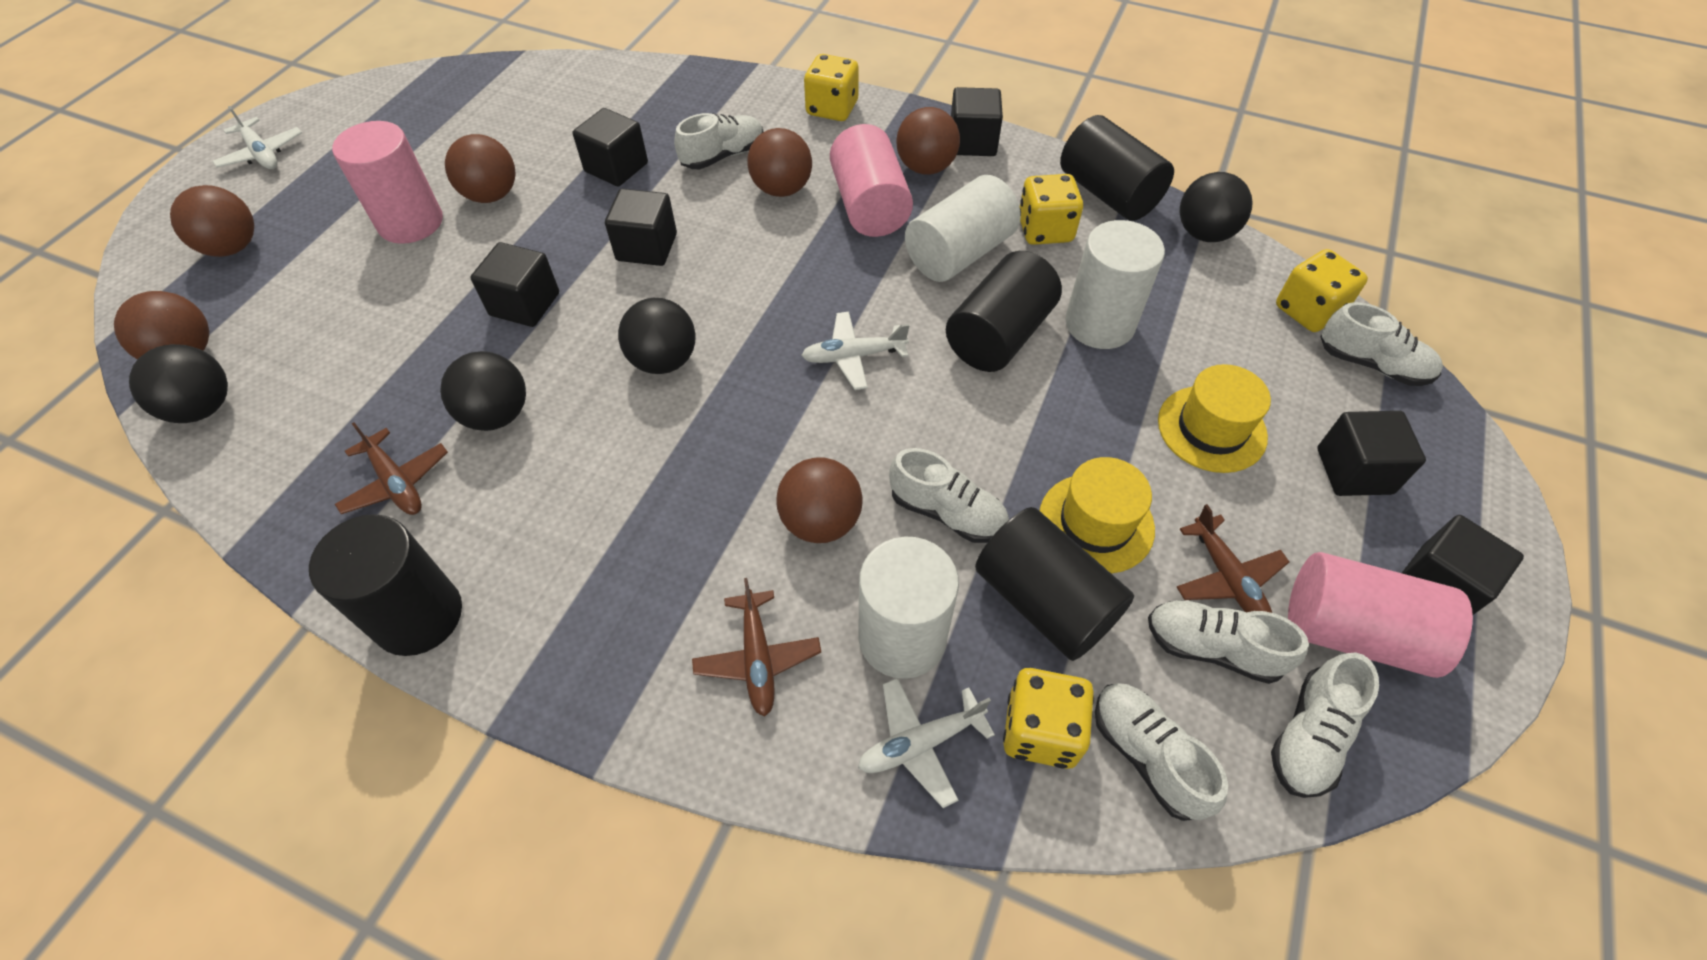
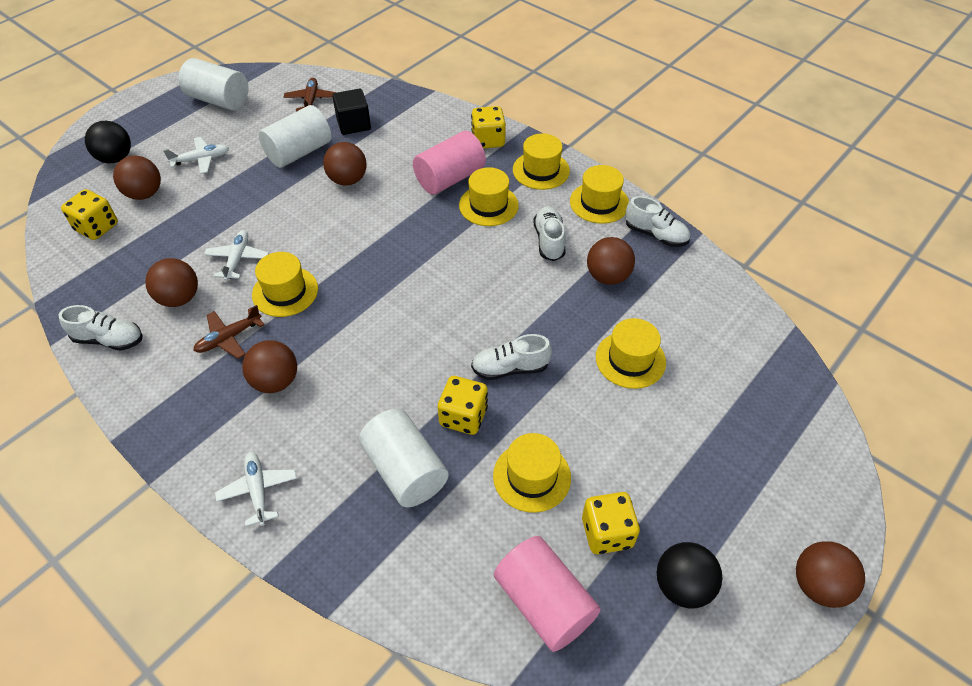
black ball: [129,344,228,423] [440,351,526,431] [618,298,695,374] [1180,172,1253,242] = 4 -> [85,121,131,163] [657,542,722,608] = 2
black cube: [471,242,559,327] [573,108,648,187] [605,188,677,266] [951,87,1003,156] [1317,411,1426,496] [1402,515,1524,615] = 6 -> [332,89,371,135] = 1
black cylinder: [309,514,462,656] [946,251,1062,372] [975,507,1134,661] [1060,115,1174,221] = 4 -> none = 0
brown plane: [335,422,448,515] [692,578,821,717] [1177,504,1289,613] = 3 -> [193,305,265,359] [284,78,337,111] = 2
pink cylinder: [332,121,443,244] [830,124,913,237] [1288,552,1473,678] = 3 -> [413,131,486,195] [494,536,601,652] = 2
white shoe: [674,113,764,169] [889,448,1009,543] [1095,683,1228,821] [1148,600,1309,684] [1271,652,1379,798] [1320,302,1443,386] = 6 -> [58,305,143,351] [471,334,552,380] [533,206,566,261] [625,196,690,247] = 4
yellow hat: [1040,457,1155,574] [1158,364,1271,473] = 2 -> [252,252,318,317] [459,167,519,226] [493,433,571,513] [513,133,570,190] [570,165,629,224] [596,318,666,389] = 6

